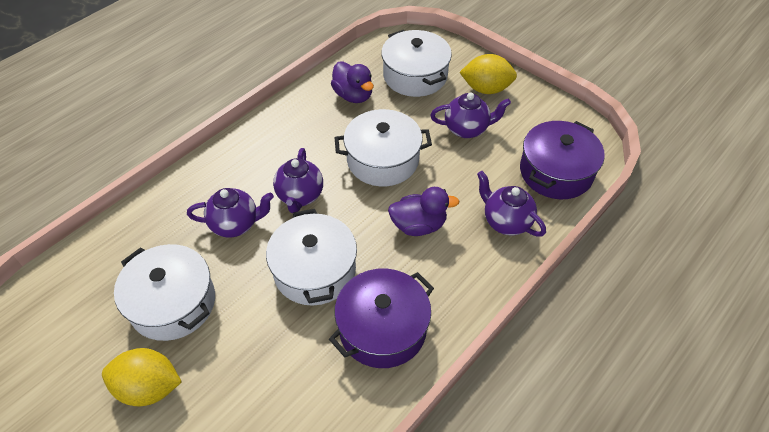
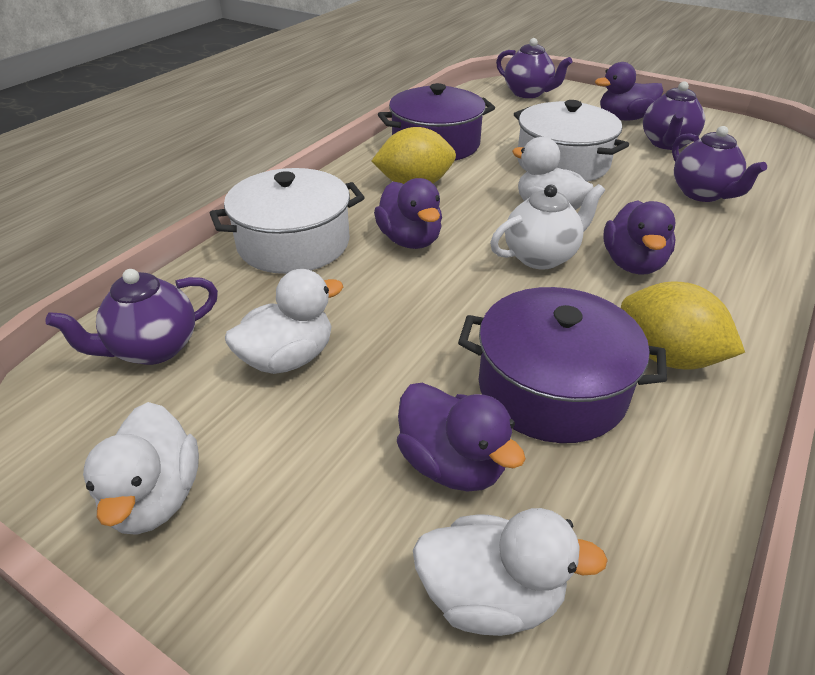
purple duck: [331,62,374,103] [388,187,459,236] = 2 -> [374,178,442,249] [397,383,526,492] [595,62,663,120] [603,200,676,275] = 4
white duck: none = 0 -> [83,402,199,535] [225,269,343,374] [413,508,608,636] [512,137,594,210] = 4
white pot: [114,244,215,341] [266,209,357,306] [335,109,432,186] [381,30,452,97] = 4 -> [210,168,365,274] [514,100,629,182] = 2
white teapot: none = 0 -> [490,184,605,270] = 1

